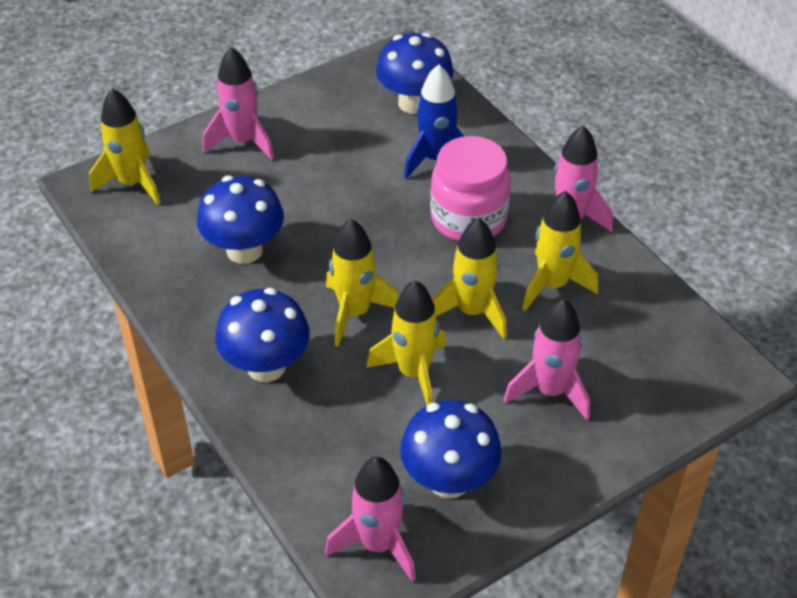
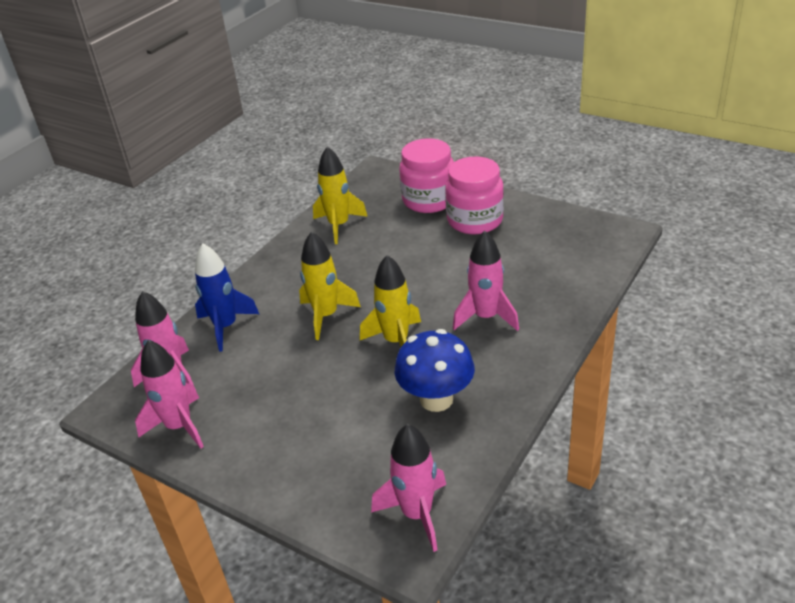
blue mushroom: [197,175,284,264] [215,288,310,382] [376,33,454,114] [400,400,502,499] = 4 -> [395,329,475,412] = 1
pink jar: [430,136,511,241] = 1 -> [399,138,454,213] [445,156,504,234] = 2
yellow rocket: [89,88,161,205] [326,219,399,347] [366,280,446,405] [432,218,507,339] [522,191,598,311] = 5 -> [299,231,361,340] [313,146,368,244] [360,255,421,347] = 3

